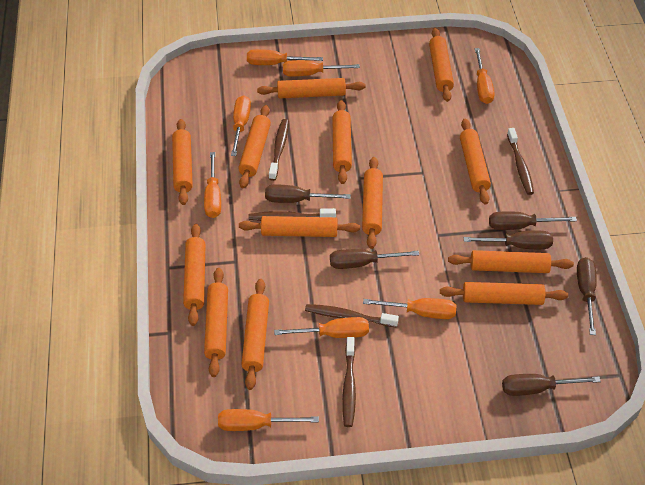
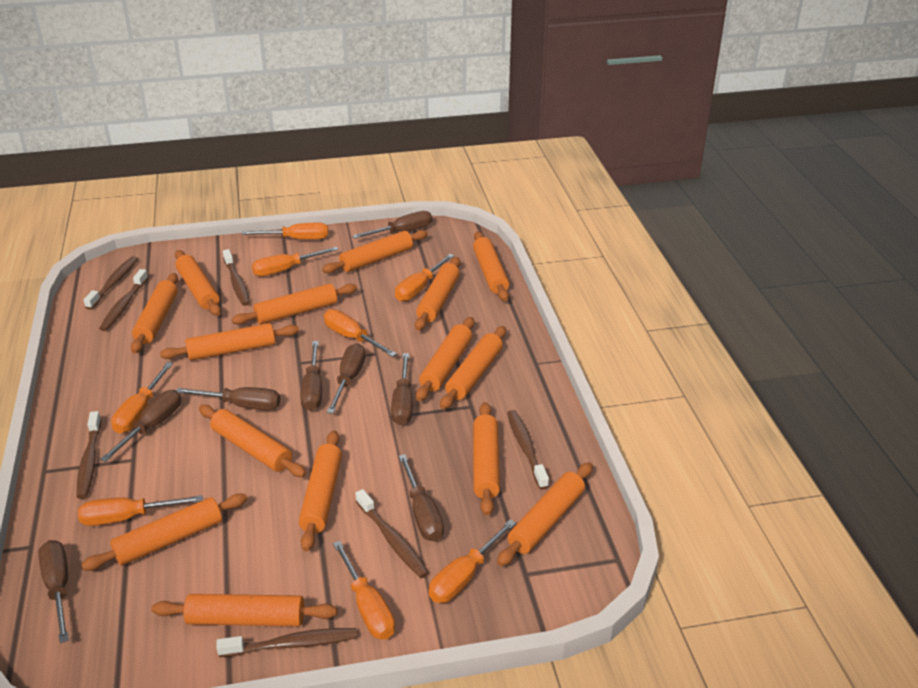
brown screwdriver: [265,185,351,203] [330,249,419,269] [464,231,553,249] [489,211,577,230] [502,374,601,396] [577,257,597,335] = 6 -> [38,540,69,643] [100,390,181,462] [176,387,280,410] [300,341,322,411] [327,343,366,414] [352,211,432,239] [391,353,413,425] [399,454,444,542] = 8
brown toothbrush: [249,208,336,221] [269,119,289,181] [305,304,399,327] [342,337,356,427] [507,128,534,195] = 5 -> [77,411,101,499] [83,256,138,310] [99,269,148,331] [216,628,357,657] [223,249,250,306] [355,489,429,578] [507,410,549,490] = 7
orange rolling pin: [172,119,193,205] [183,224,206,326] [204,268,228,377] [238,105,271,188] [239,216,360,237] [241,279,269,390] [257,78,366,98] [333,100,352,184] [362,157,383,249] [429,28,454,102] [440,282,568,305] [448,250,574,273] [460,119,491,205] = 13 -> [81,493,247,571] [131,273,178,354] [151,594,337,626] [160,323,299,361] [175,250,221,316] [199,405,306,477] [232,283,357,325] [299,430,342,551] [322,230,428,273] [415,257,460,331] [416,317,474,401] [440,326,506,409] [473,231,509,301] [473,402,500,516] [497,462,593,566] = 15

